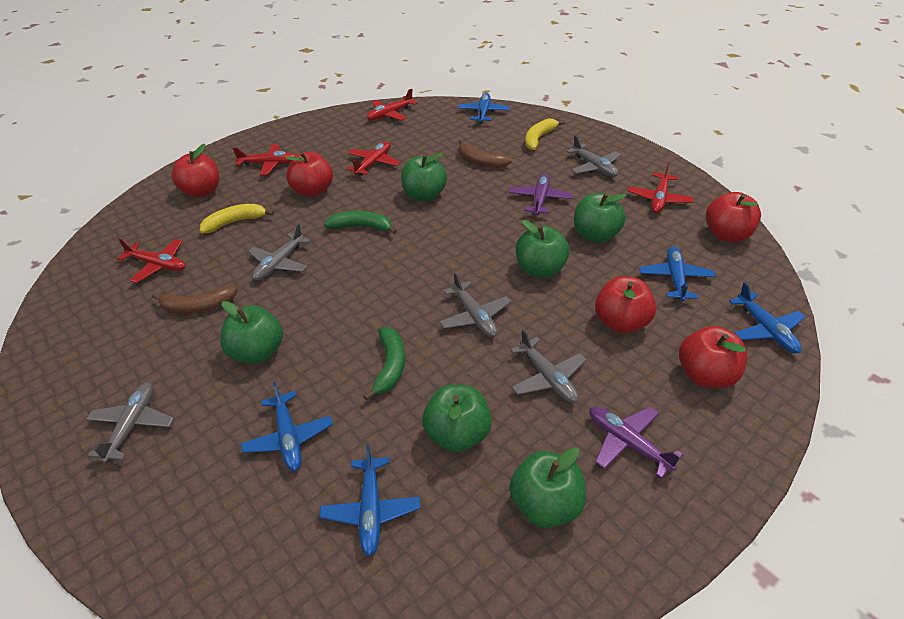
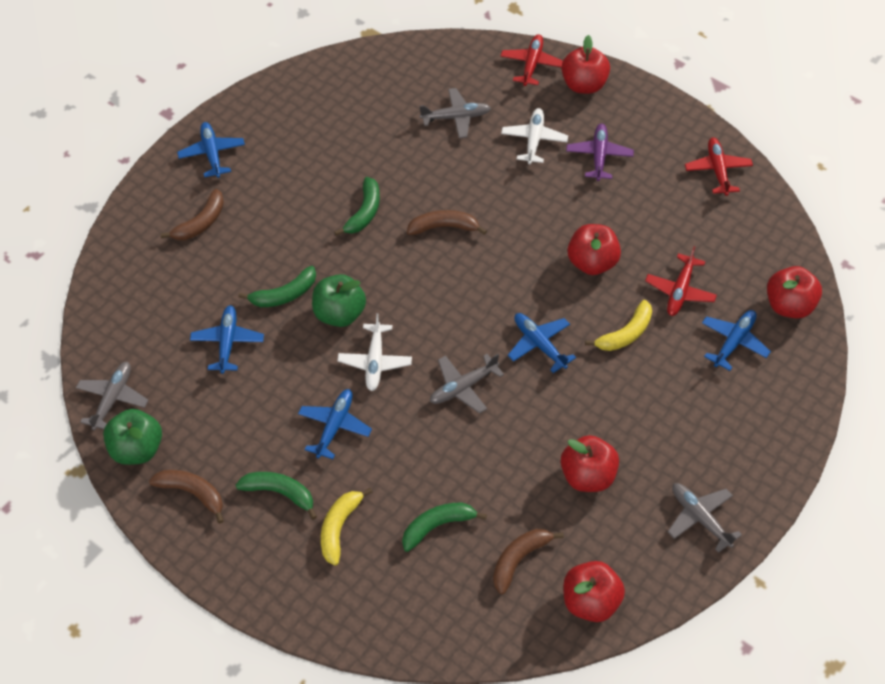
brown banana: [152,286,237,314] [459,139,512,168] = 2 -> [149,470,224,523] [160,189,224,240] [407,210,487,235] [493,529,564,594] = 4
green apple: [220,301,283,364] [401,152,447,201] [422,385,492,452] [509,447,586,528] [516,220,570,278] [574,193,626,243] = 6 -> [103,409,162,465] [312,274,366,327] = 2
green banana: [324,211,397,234] [363,327,405,401] = 2 -> [236,472,317,520] [239,266,316,307] [334,177,380,236] [402,503,487,552] = 4
grey plane: [87,382,174,463] [248,223,311,281] [439,272,511,337] [510,329,587,403] [566,135,620,177] = 5 -> [76,362,148,430] [419,88,491,138] [430,354,504,414] [668,483,742,553] = 4
purple plane: [509,174,573,215] [590,407,683,479] = 2 -> [566,123,634,181] = 1
red plane: [117,239,186,283] [233,144,296,175] [347,141,400,175] [367,89,417,121] [628,162,694,213] = 5 -> [500,34,563,86] [645,246,717,316] [685,137,753,196] = 3
white plane: none = 0 -> [337,313,412,391] [501,108,568,164] = 2

